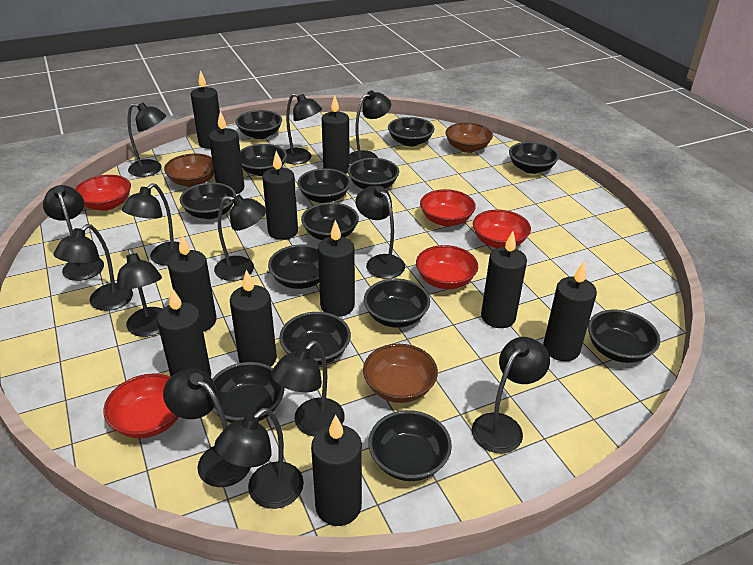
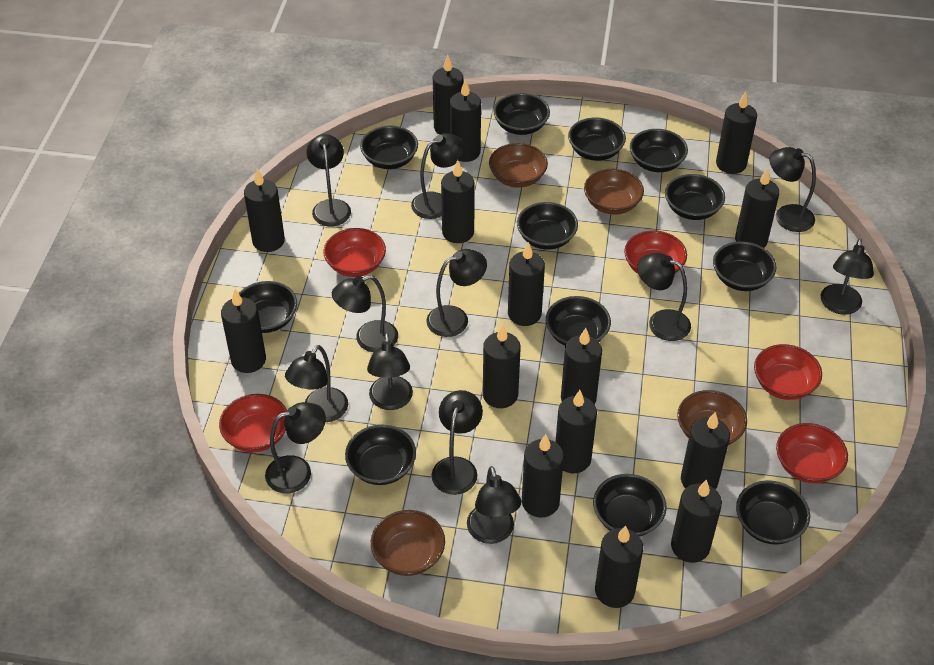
black bowl: [180,182,236,219] [212,362,285,423] [236,110,282,139] [240,144,287,176] [268,245,319,289] [279,312,351,366] [297,168,351,203] [301,202,359,240] [348,158,399,189] [364,279,430,328] [368,410,452,481] [388,117,435,147] [509,142,559,174] [588,310,660,363] = 14 -> [239,281,297,333] [345,425,416,485] [360,126,418,169] [493,93,550,135] [517,202,578,250] [546,296,611,346] [568,117,626,161] [593,474,667,537] [630,129,688,172] [665,174,725,220] [713,241,776,291] [736,480,810,545] = 12
black candle: [157,288,211,377] [168,234,217,332] [191,70,221,149] [209,111,244,194] [230,270,277,367] [262,151,298,240] [311,415,362,526] [318,220,355,317] [322,95,350,174] [481,231,527,328] [543,262,597,362] = 11 -> [221,289,266,373] [244,169,285,252] [433,55,463,135] [441,160,475,243] [450,79,481,162] [483,324,521,408] [508,242,545,326] [522,434,564,518] [555,390,597,473] [561,328,602,404] [595,526,643,608] [671,479,722,563] [681,412,730,489] [716,92,757,174] [735,168,779,248] = 15
black lamp: [43,185,104,281] [53,224,133,311] [116,248,163,337] [122,183,180,266] [128,103,166,177] [163,368,251,487] [214,195,267,281] [214,408,304,509] [271,341,345,436] [285,93,322,164] [350,91,391,164] [355,185,405,279] [472,337,550,453] = 13 -> [265,402,326,493] [285,345,348,422] [306,134,351,226] [332,275,398,352] [367,333,413,410] [411,133,465,219] [427,249,487,337] [432,390,483,495] [467,466,521,544] [637,253,691,341] [770,147,816,232] [821,238,874,315] = 12
brown bowl: [164,154,214,187] [363,344,438,403] [445,123,493,153] = 3 -> [371,510,445,576] [489,143,548,188] [584,169,644,214] [677,390,747,445] = 4

